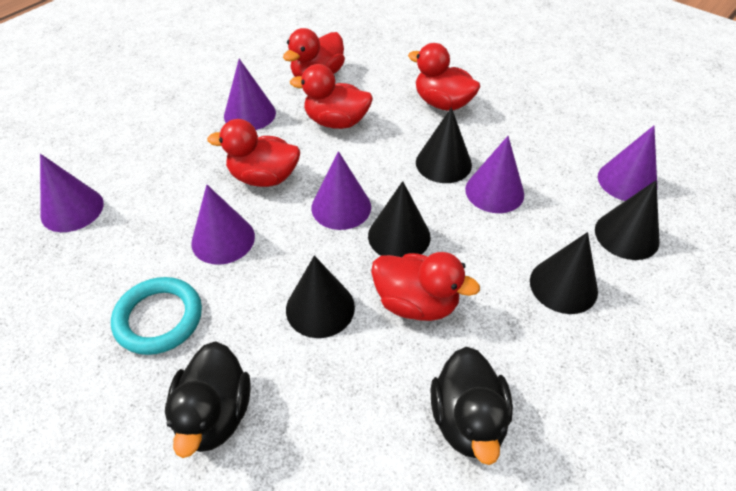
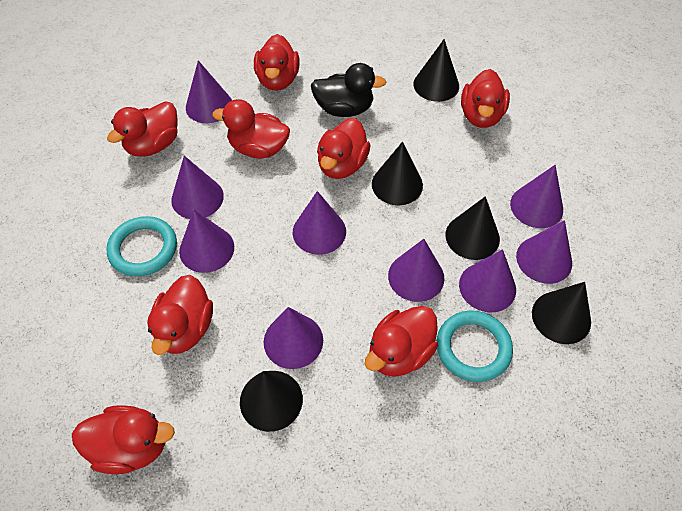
black duck: [165,342,251,458] [430,347,513,465] = 2 -> [311,63,386,117] = 1
purple cone: [40,154,104,232] [191,185,255,265] [224,59,276,130] [311,151,371,230] [465,136,524,213] [598,126,657,201] = 6 -> [171,156,224,219] [179,209,234,273] [186,60,232,123] [264,307,323,369] [293,191,346,255] [388,239,444,302] [459,249,516,313] [510,165,563,228] [516,220,572,284] = 9
red duck: [207,119,300,187] [283,28,345,77] [290,64,373,129] [371,252,480,321] [408,43,480,111] = 5 -> [72,405,175,474] [107,101,178,157] [147,275,213,355] [213,99,290,159] [254,34,300,91] [317,118,371,179] [365,306,438,377] [461,69,510,128] = 8
turquoise ring: [111,277,202,355] = 1 -> [106,216,177,277] [437,311,513,382] = 2

